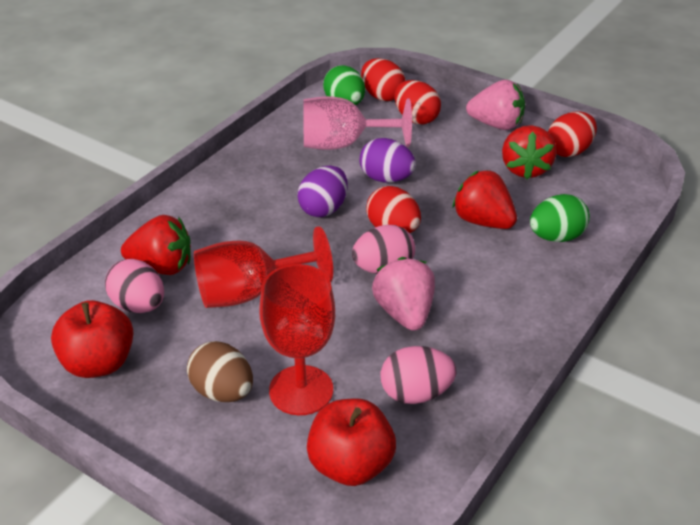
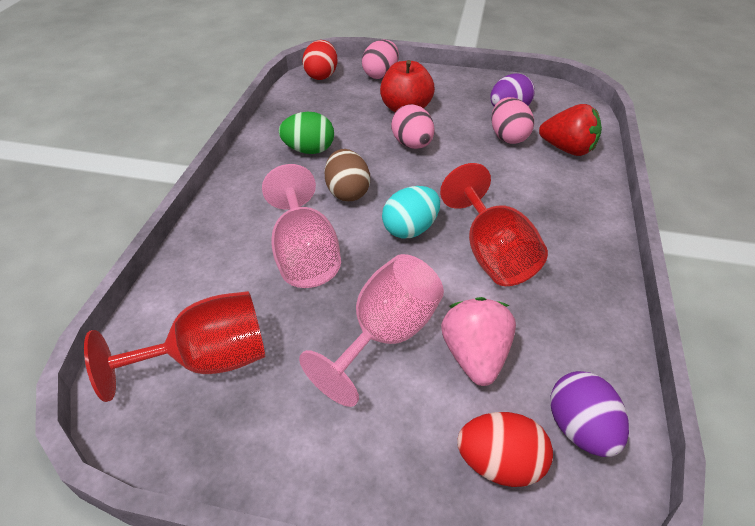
green egg: [323,65,365,105] [530,194,590,242] = 2 -> [279,112,334,154] = 1
pink goblet: [303,96,412,150] = 1 -> [262,164,341,288] [299,254,444,407] = 2
pink strawberry: [372,257,435,331] [466,80,525,130] = 2 -> [441,297,516,386] = 1
red apple: [51,300,134,378] [307,398,396,486] = 2 -> [380,60,435,112] = 1
red egg: [361,58,405,101] [366,186,421,233] [394,80,441,124] [548,111,597,157] = 4 -> [302,40,337,80] [457,412,553,487] = 2
red strawberry: [121,215,191,275] [452,170,517,229] [502,125,557,179] = 3 -> [539,104,602,156] = 1
turquoise egg: none = 0 -> [382,186,440,239] = 1

